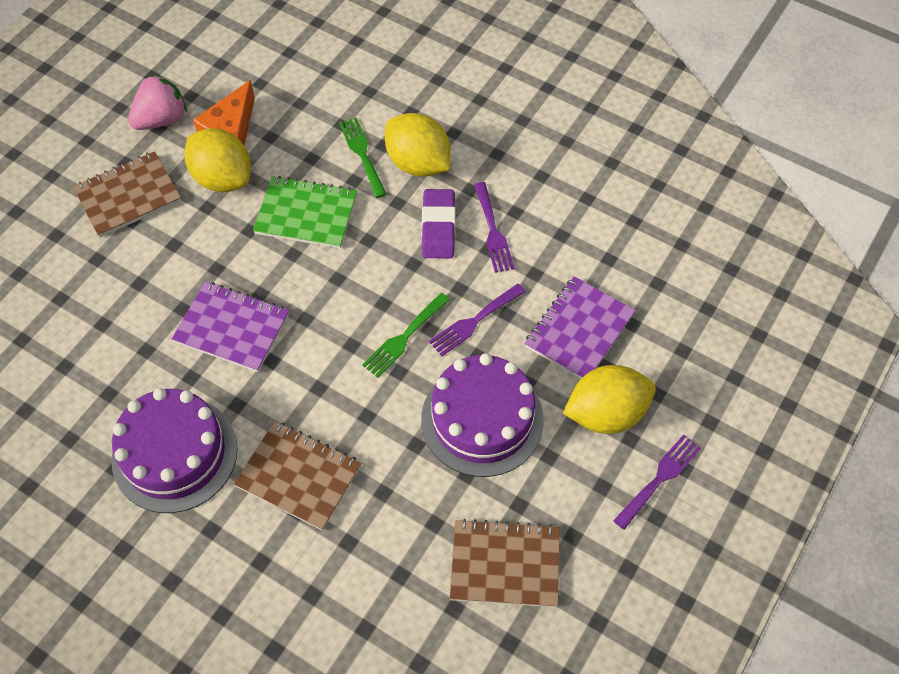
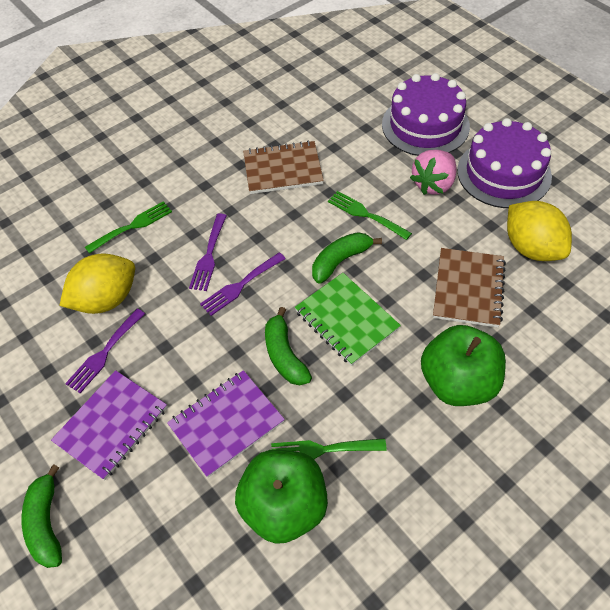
brown notebook: [73,151,181,237] [234,421,361,530] [450,519,560,607] = 3 -> [243,141,324,194] [433,248,506,328] = 2
green apple: none = 0 -> [235,450,328,544] [421,325,506,406] = 2
green banana: none = 0 -> [22,464,62,568] [265,307,312,386] [312,232,382,284] = 3
green fork: [339,117,387,198] [362,293,450,378] = 2 -> [85,201,172,254] [271,438,387,459] [328,191,412,240] = 3
orange cheese: [193,80,255,145] = 1 -> none = 0
purple eraser: [422,189,456,259] = 1 -> none = 0
yellow lemon: [184,128,251,192] [385,113,451,177] [563,365,656,434] = 3 -> [59,253,135,314] [507,201,572,261] = 2

